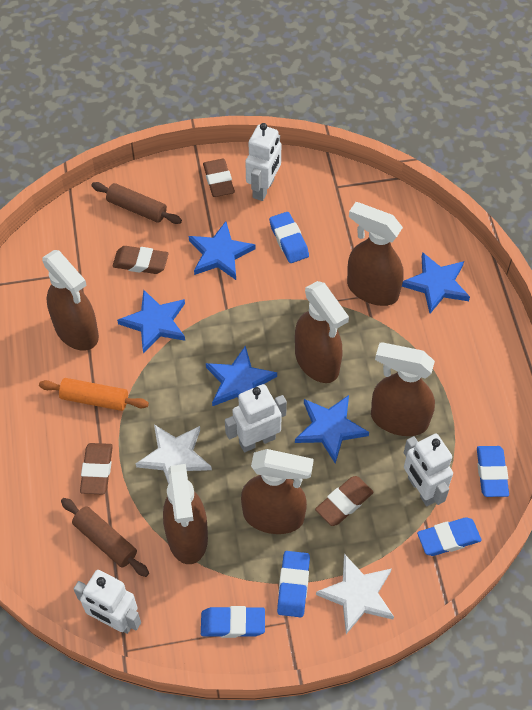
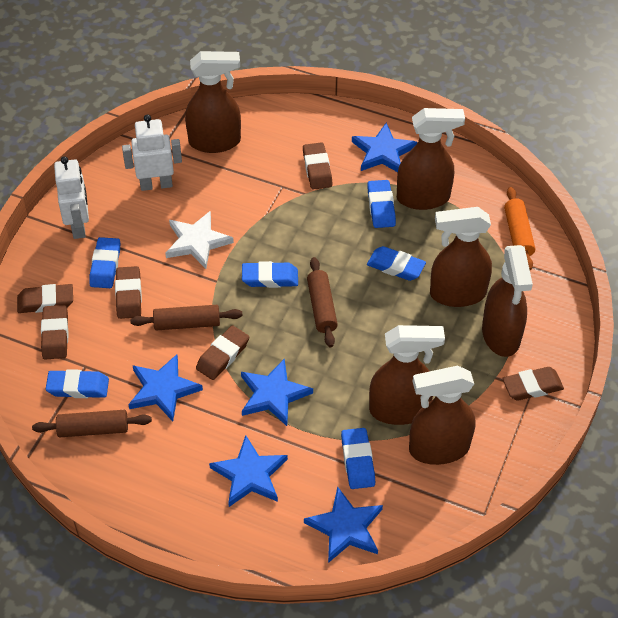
blue eraser: [201,606,265,638] [269,212,309,263] [277,551,310,617] [417,517,481,556] [477,446,509,497] = 5 -> [46,369,109,398] [89,237,120,288] [242,261,298,288] [341,428,375,489] [367,180,396,228] [367,246,426,281] = 6
brown eraser: [80,443,113,494] [113,246,169,274] [203,159,235,197] [315,476,374,526] = 4 -> [17,284,73,313] [41,305,69,359] [115,266,142,319] [196,325,249,380] [303,142,333,190] [502,367,564,401] = 6
brown rolling pin: [61,498,149,577] [91,182,182,224] = 2 -> [32,410,152,437] [130,305,243,330] [307,257,338,347] = 3
white robot: [74,570,141,634] [225,384,287,452] [245,123,281,201] [404,434,453,506] = 4 -> [54,156,89,239] [122,114,182,191] = 2
white star: [136,424,212,485] [316,554,394,634] = 2 -> [165,211,234,269] = 1

